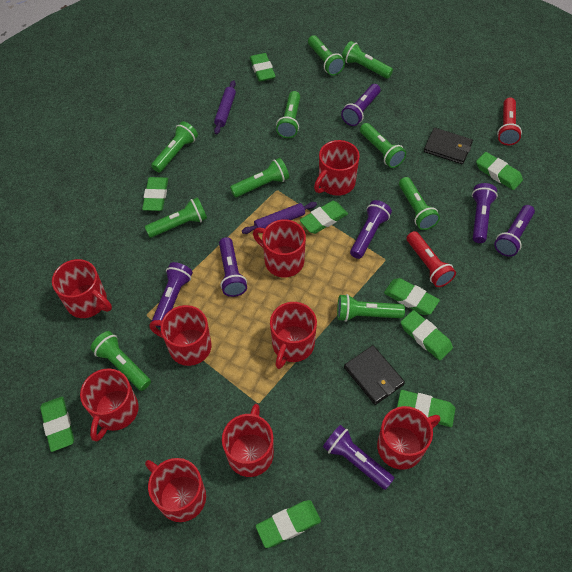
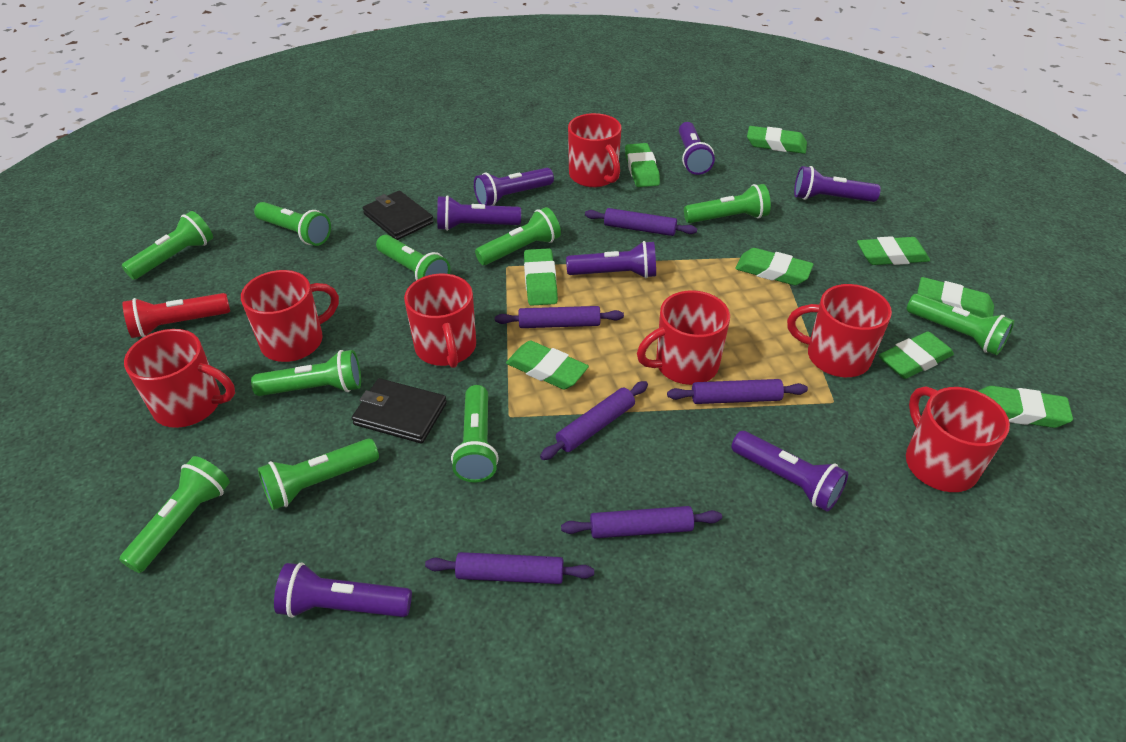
purple rolling pin: [214,80,236,134] [242,202,317,234] = 2 -> [425,552,594,584] [495,306,624,328] [540,381,648,460] [561,506,722,538] [585,208,697,236] [667,379,808,404] = 6
red flashlight: [407,231,456,287] [497,98,522,145] = 2 -> [122,293,230,338] = 1
red mug: [52,259,112,318] [80,368,139,442] [145,458,206,522] [149,305,211,366] [222,404,274,477] [253,219,306,277] [270,302,317,369] [314,140,360,196] [377,406,440,470] = 9 -> [124,329,235,428] [241,270,339,362] [404,274,476,368] [568,113,621,187] [637,290,730,385] [787,284,892,377] [906,386,1010,492] = 7

